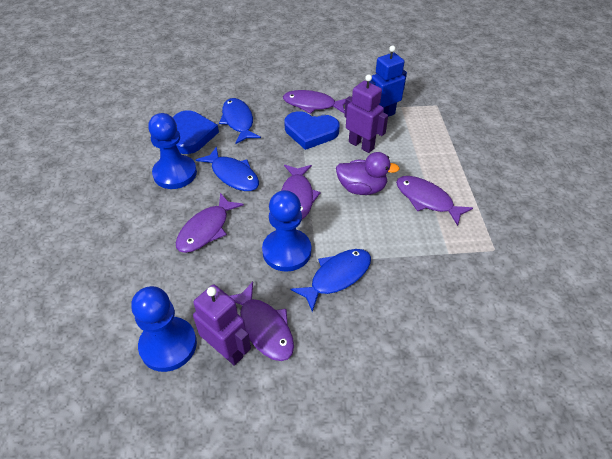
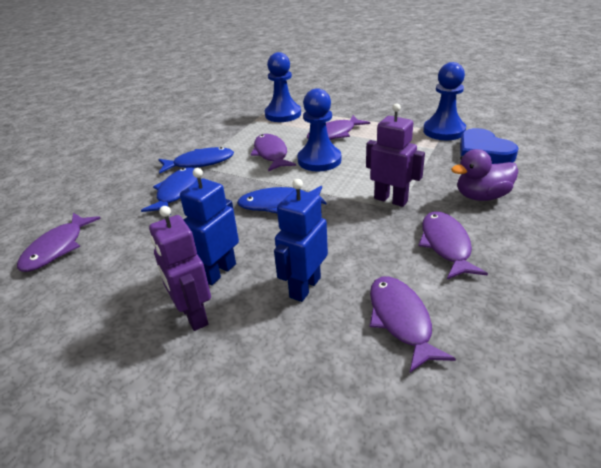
blue heart: [173,110,219,154] [284,111,339,150] = 2 -> [460,128,519,164] = 1
blue robot: [369,45,407,117] = 1 -> [180,168,239,285] [274,179,328,302] = 2

